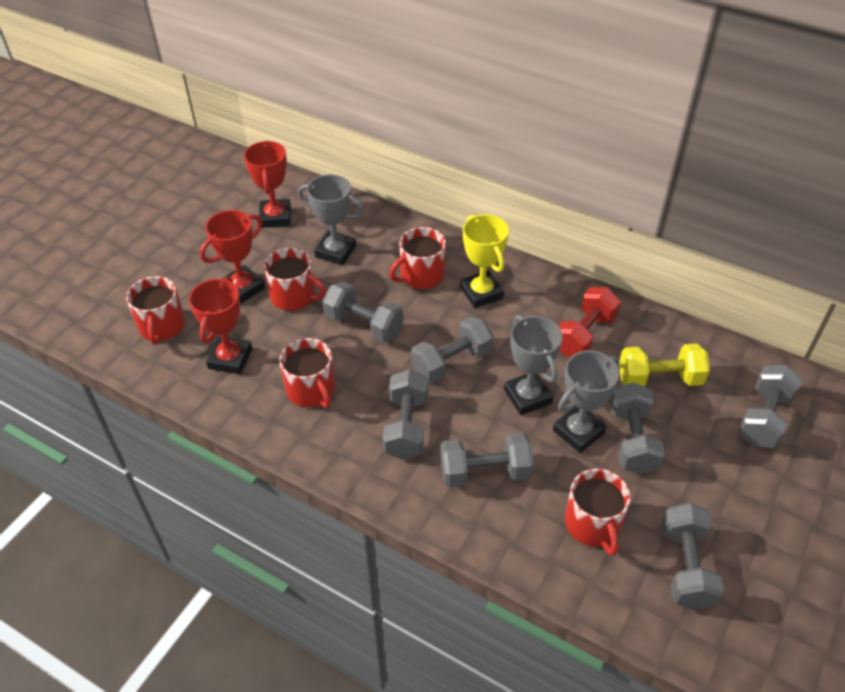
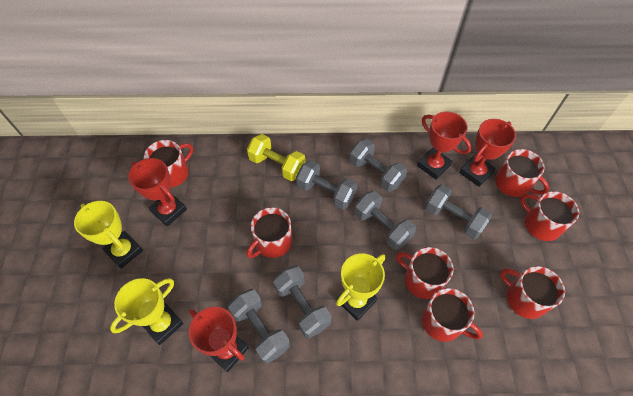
grey dumbbell: [322,281,403,343] [383,369,428,460] [411,316,494,384] [440,433,534,488] [610,382,665,475] [662,503,724,610] [738,365,802,448] = 7 -> [228,289,290,364] [273,266,331,338] [296,160,358,210] [349,139,407,192] [354,191,416,250] [425,184,492,239] = 6
grey trophy: [298,174,364,265] [504,315,563,415] [553,351,620,453] = 3 -> none = 0
red dumbbell: [558,287,621,357] = 1 -> none = 0
red mug: [126,276,185,345] [264,248,326,311] [279,338,335,408] [389,227,446,289] [565,468,631,556] = 5 -> [144,140,193,187] [246,207,292,258] [396,247,454,299] [422,288,483,342] [495,149,549,197] [500,266,565,319] [520,191,579,241] = 7
red trophy: [189,277,252,374] [200,210,265,304] [244,141,291,228] = 3 -> [128,158,187,226] [188,307,249,372] [417,112,471,180] [459,119,516,187] = 4
yellow trophy: [460,214,509,308] = 1 -> [74,201,143,269] [110,278,184,345] [336,254,385,321] = 3

